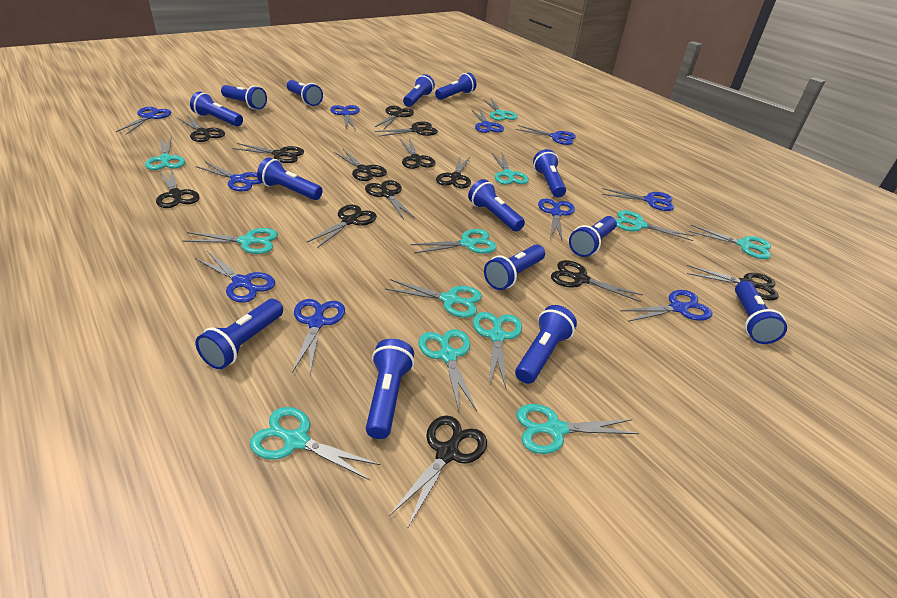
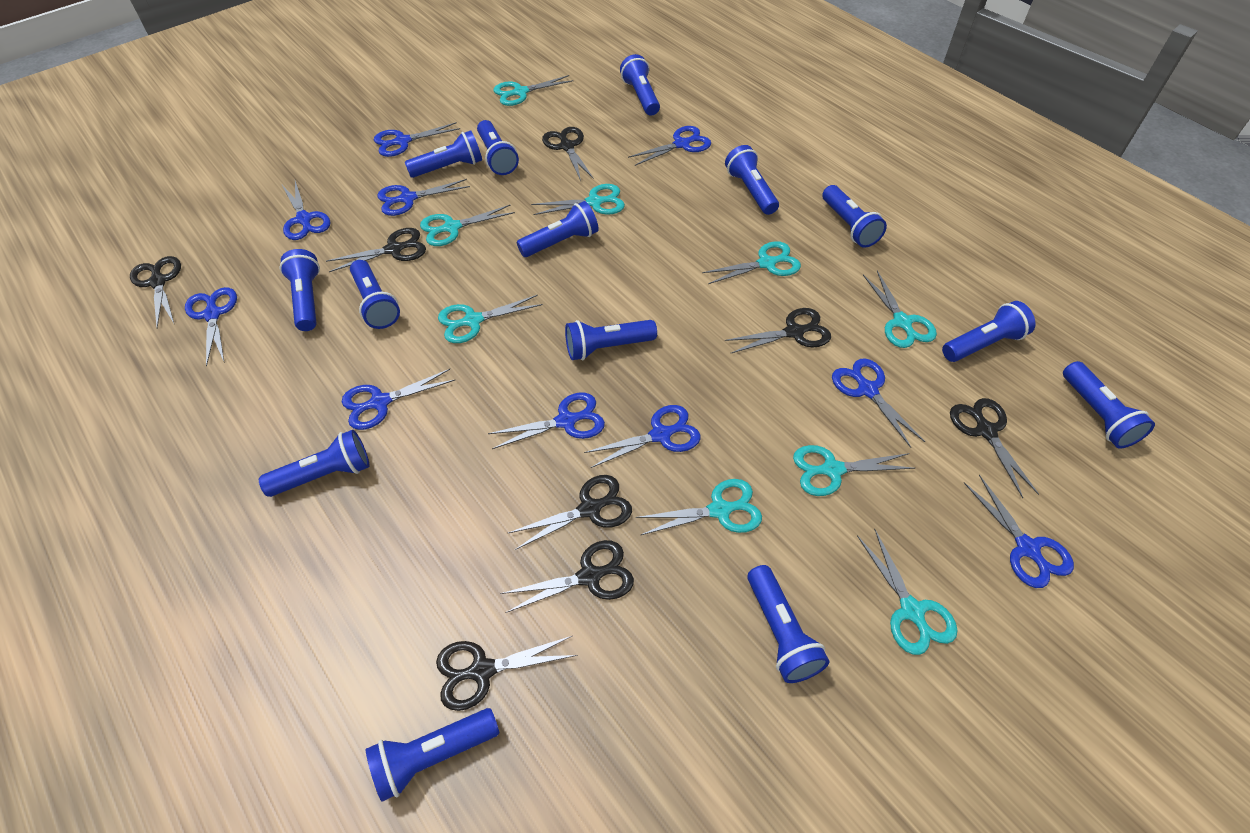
black scissors: [156,168,200,208] [178,115,225,142] [232,143,304,163] [306,205,377,248] [334,149,387,181] [365,180,415,220] [375,106,414,130] [375,122,438,137] [389,415,487,527] [400,138,436,169] [436,157,471,189] [551,260,643,302] [687,265,779,300] = 13 -> [130,256,181,328] [326,228,426,272] [436,636,578,711] [500,540,634,613] [508,475,632,550] [542,127,594,181] [725,308,831,354] [950,398,1039,498] = 8
turquoise scissors: [145,137,185,170] [183,228,278,254] [250,407,380,480] [385,279,482,318] [410,229,497,254] [418,329,477,411] [473,312,522,388] [483,99,517,121] [492,153,529,185] [516,404,639,454] [616,210,694,241] [689,225,771,259] = 12 -> [420,205,515,246] [438,295,543,343] [493,75,574,106] [531,184,625,215] [636,479,762,535] [702,241,801,284] [793,445,916,496] [857,529,958,655] [863,271,937,348] = 9

